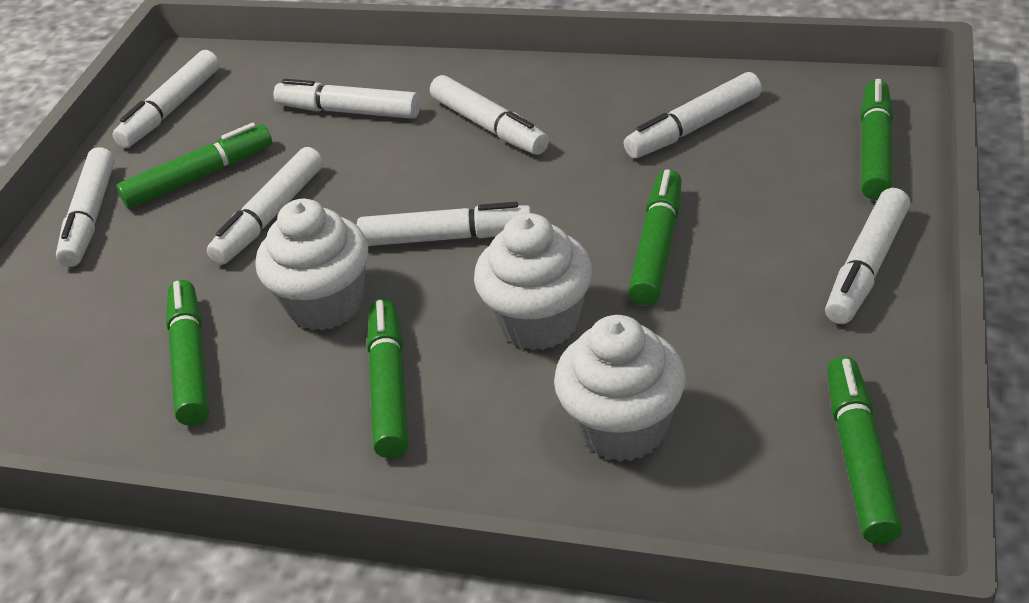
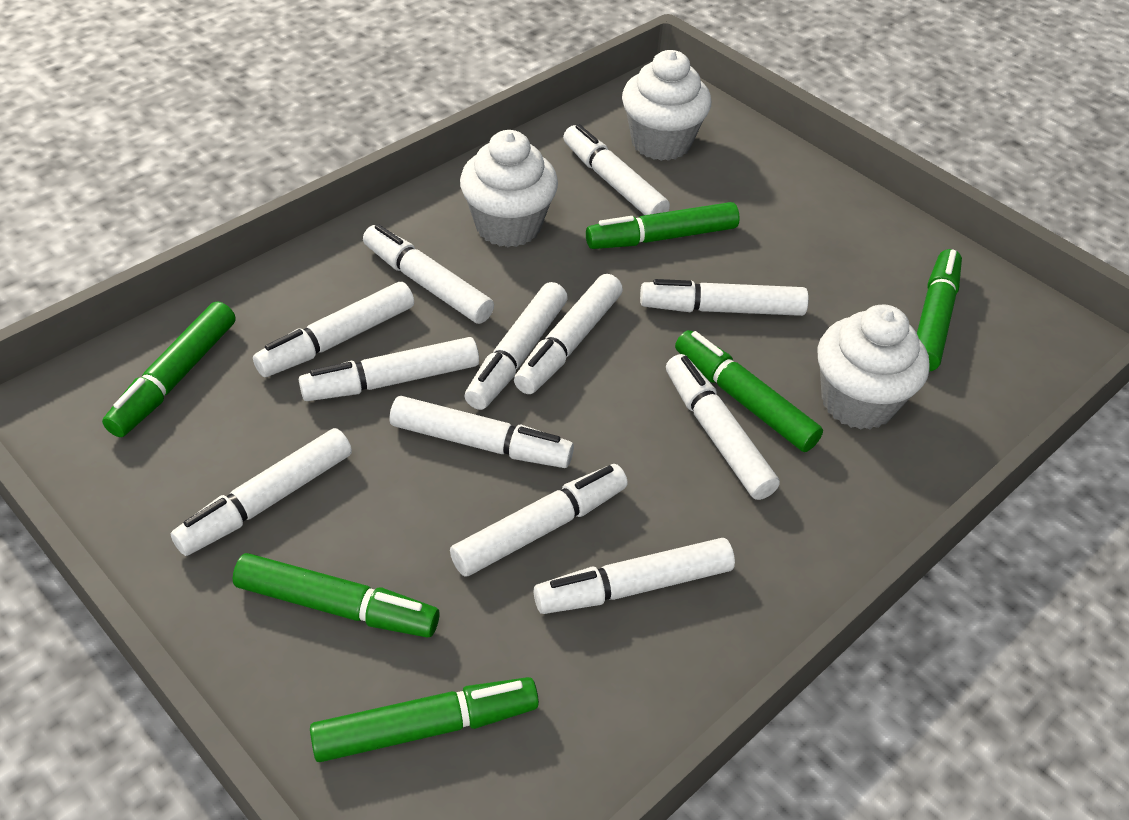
white marker: [56,147,115,267] [112,50,220,148] [207,147,323,265] [273,79,420,119] [357,202,531,246] [430,75,549,155] [624,72,762,158] [825,188,910,324] = 8 -> [170,428,352,556] [253,282,414,377] [299,337,479,401] [363,224,494,324] [390,396,574,468] [450,464,628,577] [465,282,568,410] [514,274,623,394] [534,538,735,614] [563,124,670,215] [640,279,809,316] [666,354,780,500] = 12

